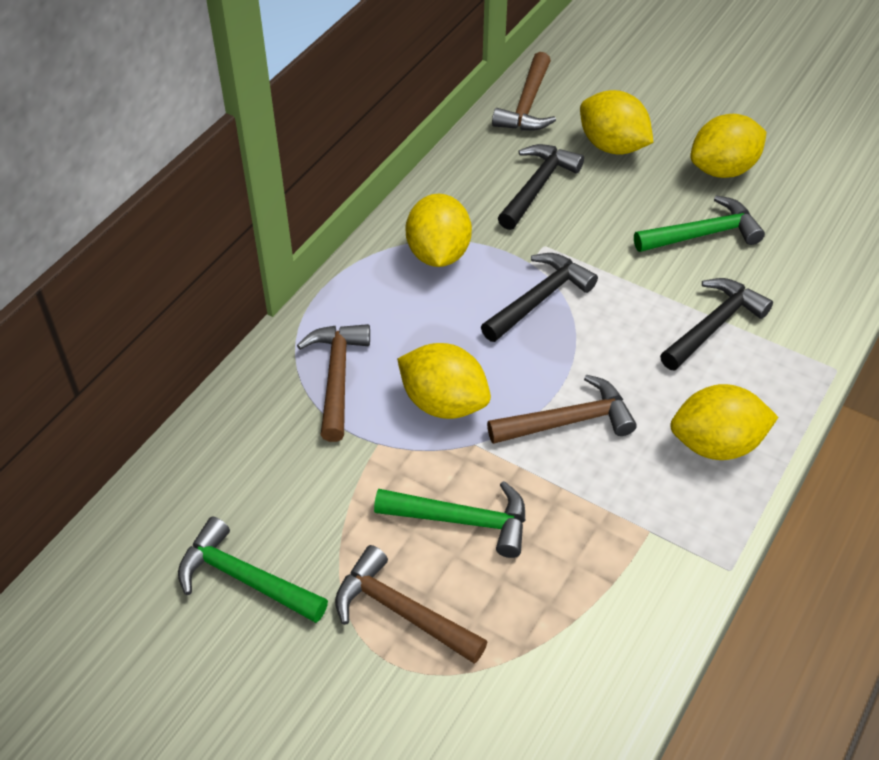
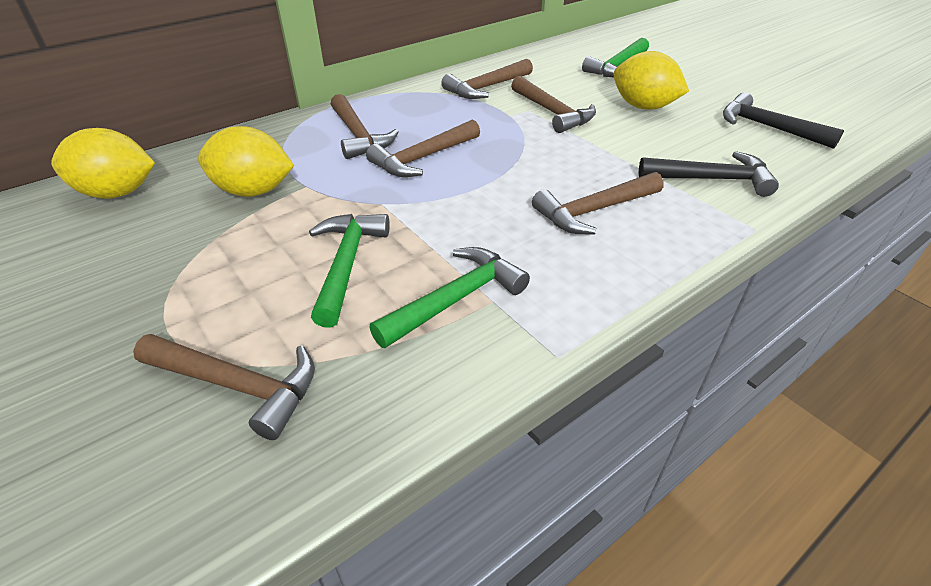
black hammer: [481,253,598,342] [498,144,584,230] [660,278,773,371] = 3 -> [639,151,779,197] [723,92,844,149] = 2
brown hammer: [297,324,370,442] [335,545,487,664] [487,374,637,444] [492,52,556,131] = 4 -> [133,334,315,440] [331,94,399,159] [366,120,480,177] [441,59,533,99] [511,76,596,133] [532,172,663,234] = 6
yellow lemon: [397,343,491,419] [405,194,472,267] [580,90,653,154] [670,384,778,460] [690,114,767,178] = 5 -> [51,128,155,199] [198,126,294,197] [614,51,689,110] = 3

